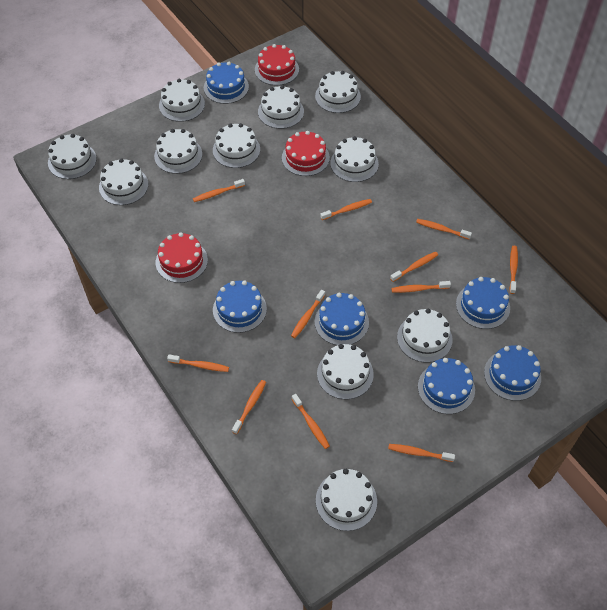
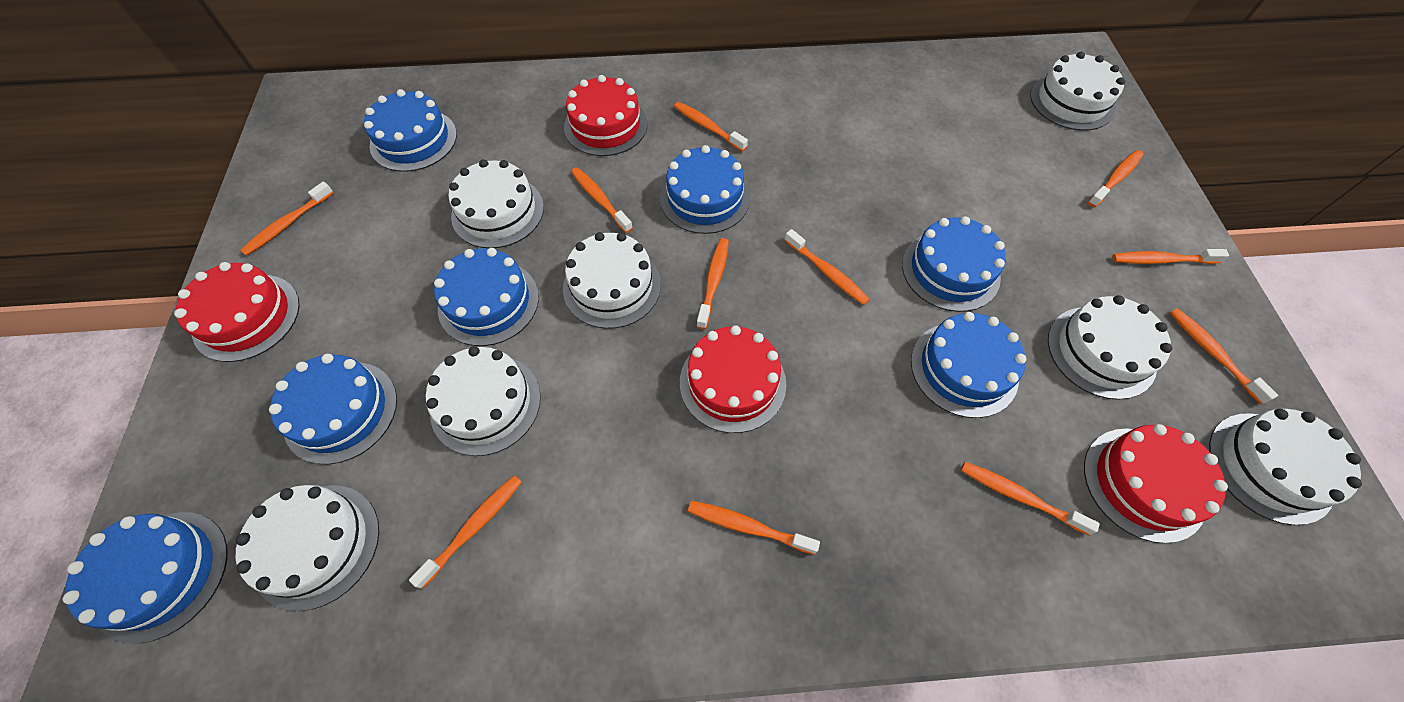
blue cake: [204,62,249,104] [213,281,267,333] [315,293,369,345] [418,358,475,414] [456,277,510,329] [484,345,541,401] = 6 -> [63,512,228,644] [269,354,397,465] [364,89,457,172] [434,248,539,346] [660,145,750,234] [902,216,1006,312] [911,312,1026,418] = 7
red cake: [156,233,208,283] [255,44,299,85] [282,131,330,176] = 3 -> [174,262,300,362] [564,75,647,156] [680,325,786,433] [1084,424,1228,543] = 4
white cake: [48,134,97,179] [99,158,148,205] [154,129,202,174] [159,79,205,122] [213,123,260,168] [258,85,304,129] [315,71,361,113] [316,469,377,531] [317,344,374,399] [331,136,379,182] [397,309,452,363] = 11 -> [236,485,379,611] [426,346,541,456] [448,159,544,248] [563,232,661,329] [1030,52,1125,131] [1048,295,1172,400] [1209,409,1362,525] = 7

